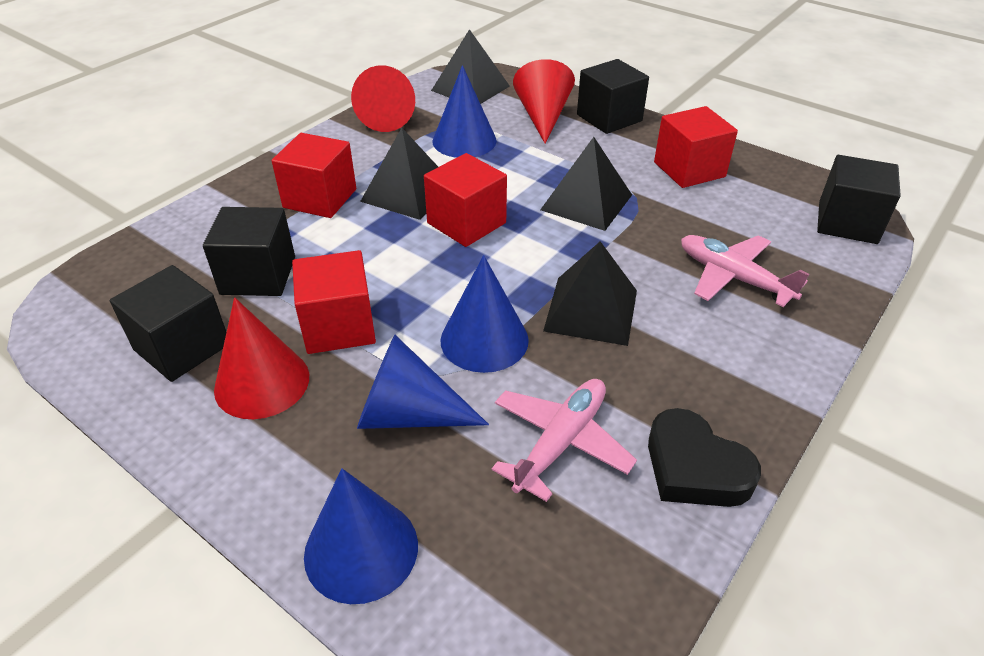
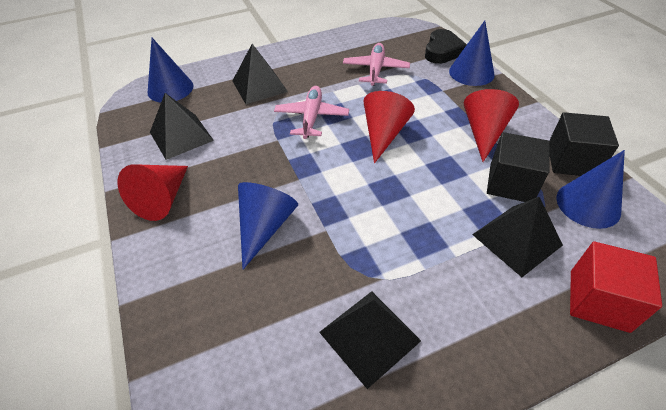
black cube: [110,265,226,382] [203,207,295,296] [577,59,649,134] [817,155,901,244] = 4 -> [487,132,550,202] [549,112,619,176] = 2
red cube: [272,133,356,218] [292,250,376,354] [424,153,507,247] [654,106,738,188] = 4 -> [570,241,662,333] = 1

